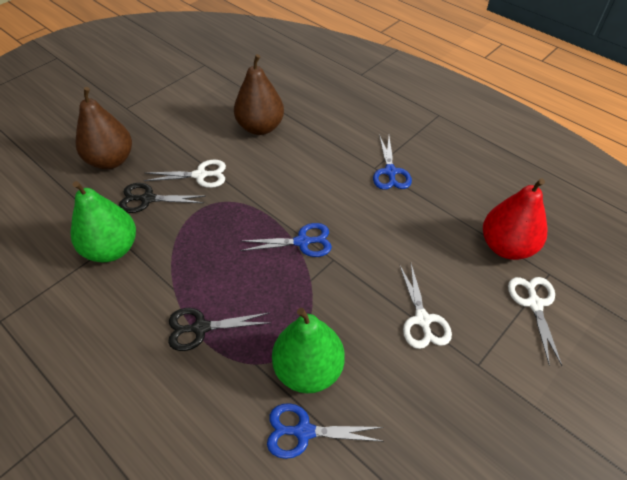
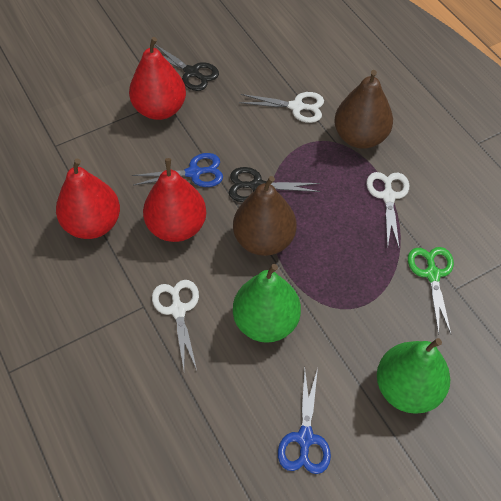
blue scissors: [240,223,332,257] [267,403,384,459] [373,134,412,190] = 3 -> [132,153,223,187] [278,368,331,474] = 2
green scissors: none = 0 -> [408,247,454,334] = 1
red pear: [483,178,548,260] = 1 -> [56,158,120,239] [129,37,186,120] [143,158,206,242] = 3

